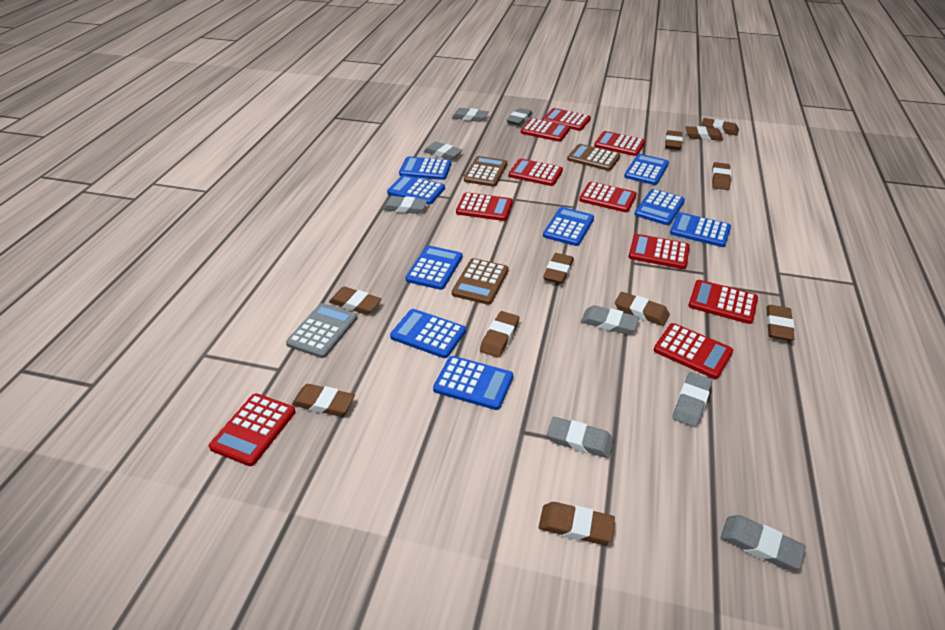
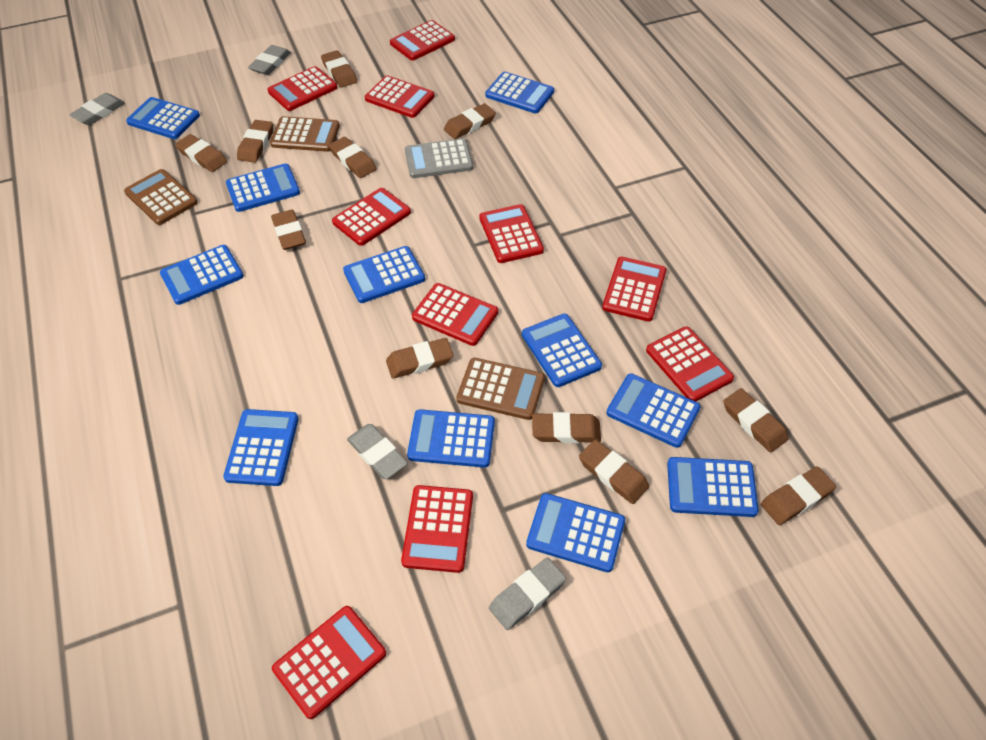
blue calculator: [387,175,445,205] [390,309,466,358] [399,156,451,180] [405,245,462,290] [433,356,513,410] [543,207,594,246] [624,154,669,185] [634,189,685,225] [670,212,731,247] = 9 -> [126,97,200,139] [160,245,244,305] [223,409,299,486] [226,164,300,212] [343,246,425,303] [407,409,495,468] [485,72,554,113] [522,314,602,387] [526,493,625,572] [606,373,701,448] [667,457,759,517] = 11
grey eraser: [383,196,428,214] [424,142,463,160] [452,108,488,122] [507,108,533,126] [547,417,614,458] [581,305,639,334] [672,372,712,427] [721,515,806,570] = 8 -> [69,93,125,125] [248,45,291,75] [347,424,408,479] [489,557,566,630] = 4

